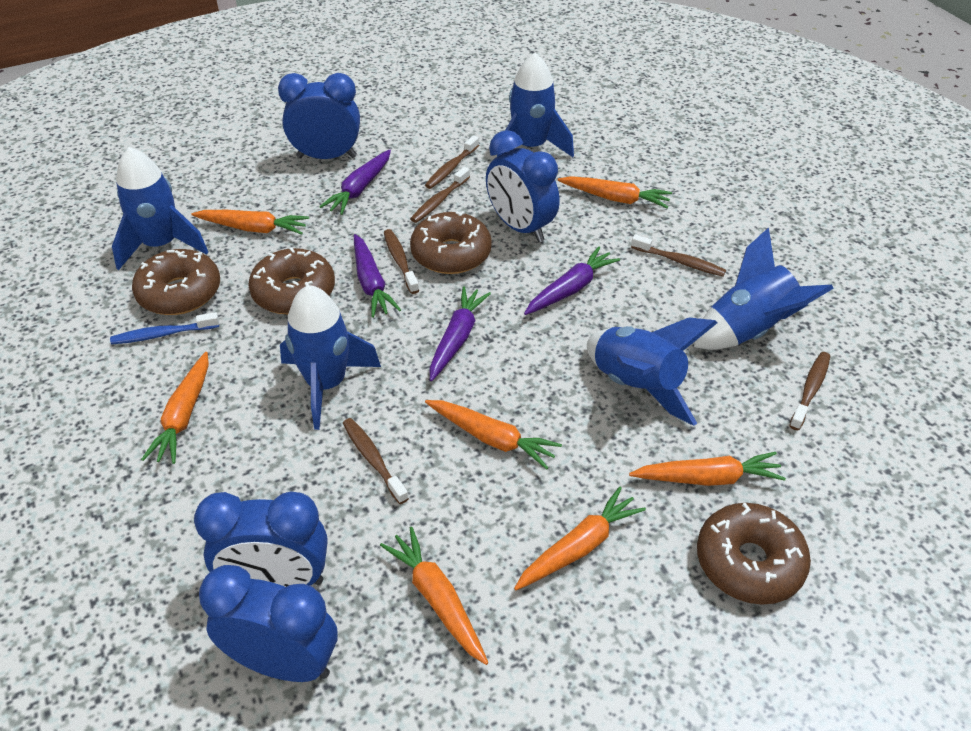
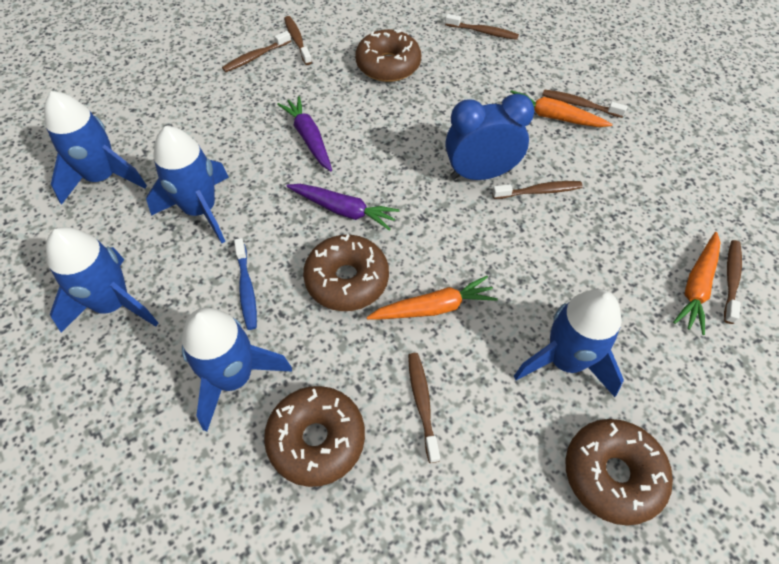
blue clock: [194,491,328,587] [199,565,338,682] [278,73,360,159] [486,130,560,242] = 4 -> [445,93,534,180] = 1
brown toothbrush: [343,418,409,504] [384,229,419,294] [410,167,470,223] [425,135,479,189] [631,234,726,276] [789,352,830,430] = 6 -> [222,31,291,72] [284,16,312,65] [408,353,440,463] [445,14,519,40] [492,181,583,199] [542,89,628,118] [724,240,742,324] = 7
orange carrot: [141,352,209,464] [191,210,309,235] [380,527,488,665] [425,400,562,469] [514,487,646,590] [558,176,672,208] [629,452,786,486] = 7 -> [367,276,498,320] [510,90,612,127] [673,232,721,335] = 3
purple carrot: [319,149,391,215] [354,234,401,318] [430,287,491,381] [524,246,620,315] = 4 -> [277,96,332,171] [286,184,400,231] = 2

